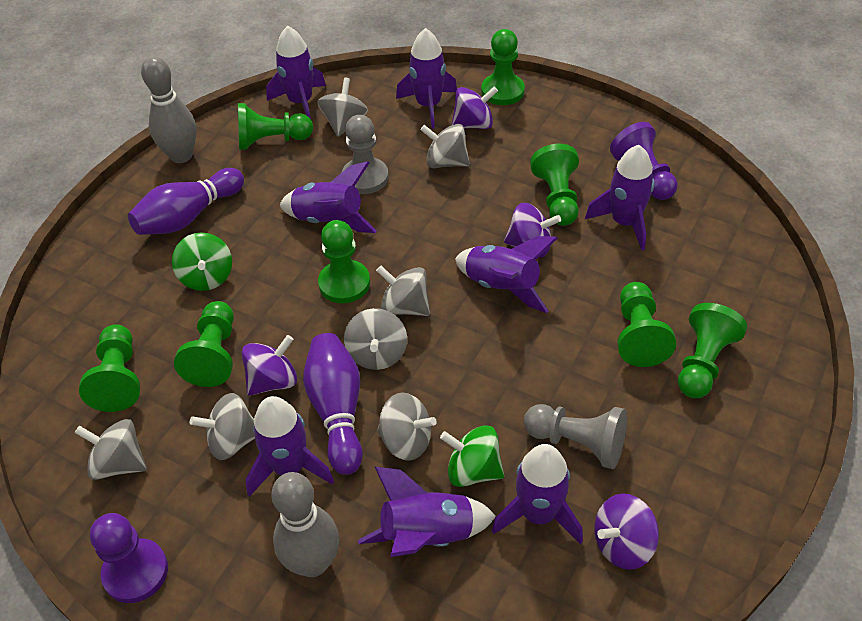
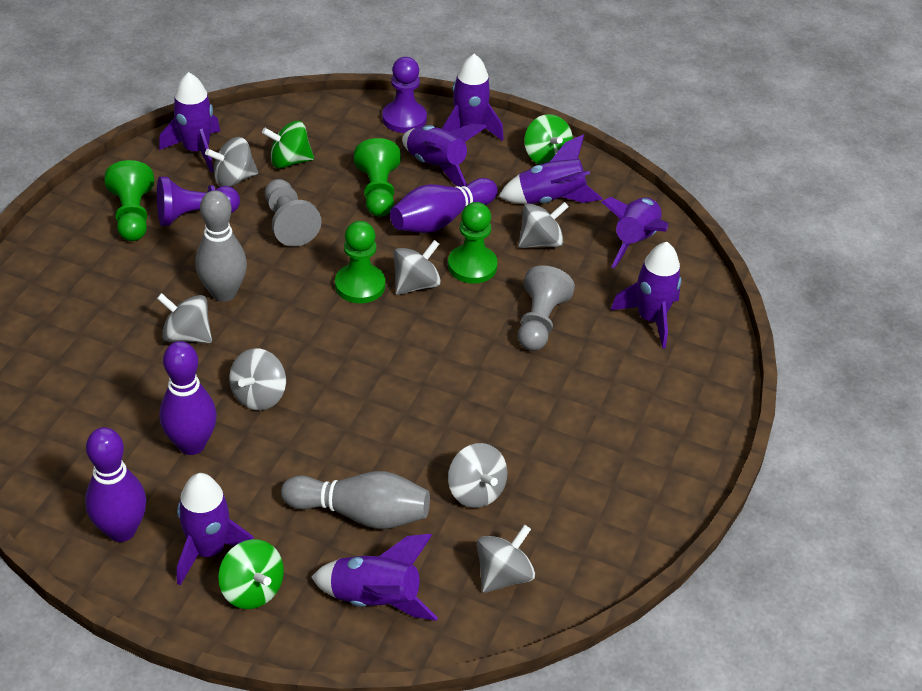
green pawn: [79,324,140,412] [174,301,234,387] [238,103,313,150] [318,220,370,303] [481,29,525,105] [530,144,579,226] [617,282,676,367] [678,303,747,398] = 8 -> [104,160,154,241] [335,221,385,303] [354,138,401,217] [448,202,498,283] = 4
green spinning top: [172,232,232,291] [440,425,504,487] = 2 -> [218,539,284,609] [262,121,314,169] [524,114,573,165] = 3
purple bowling pin: [128,168,244,235] [303,333,363,475] = 2 -> [85,427,146,542] [159,341,217,455] [390,178,498,233] = 3
purple spinning top: [241,335,297,396] [452,86,498,129] [504,203,561,257] [594,494,659,570] = 4 -> none = 0

